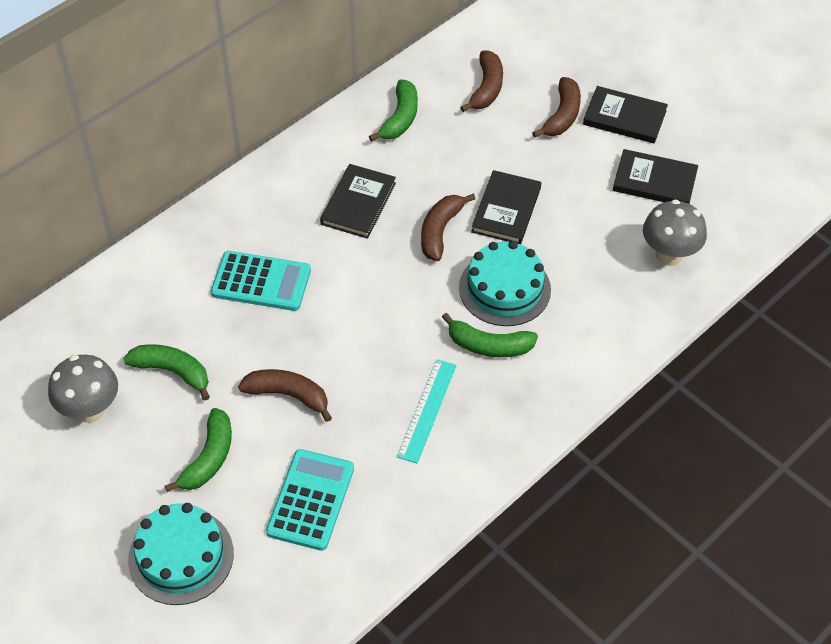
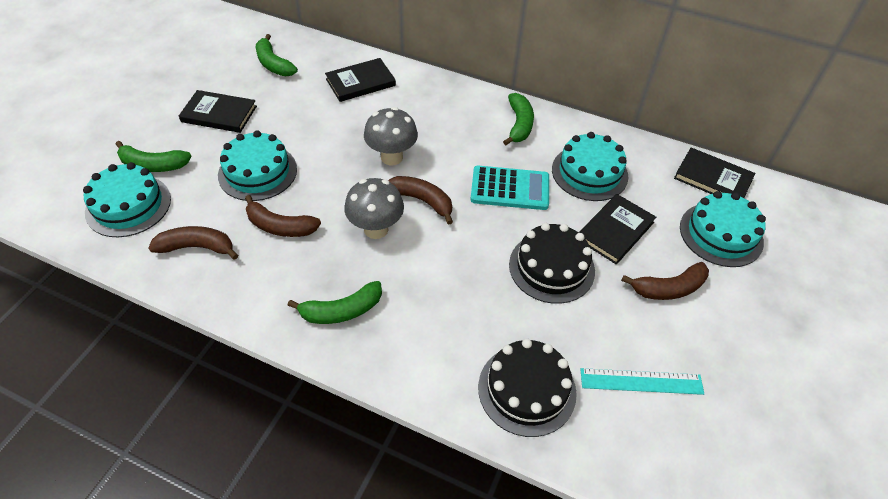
black cake: none = 0 -> [478,339,577,437] [509,223,595,304] = 2
turquoise cake: [128,503,234,605] [459,241,551,326] = 2 -> [83,162,171,237] [218,130,297,201] [552,132,628,201] [680,191,766,267] = 4
turquoise calculator: [211,251,311,311] [266,449,354,551] = 2 -> [470,165,549,210] = 1

